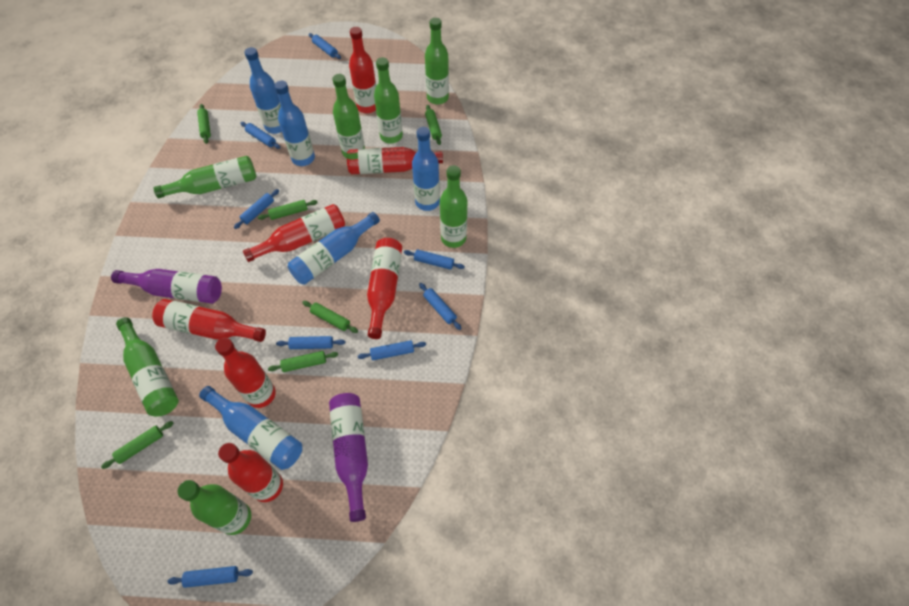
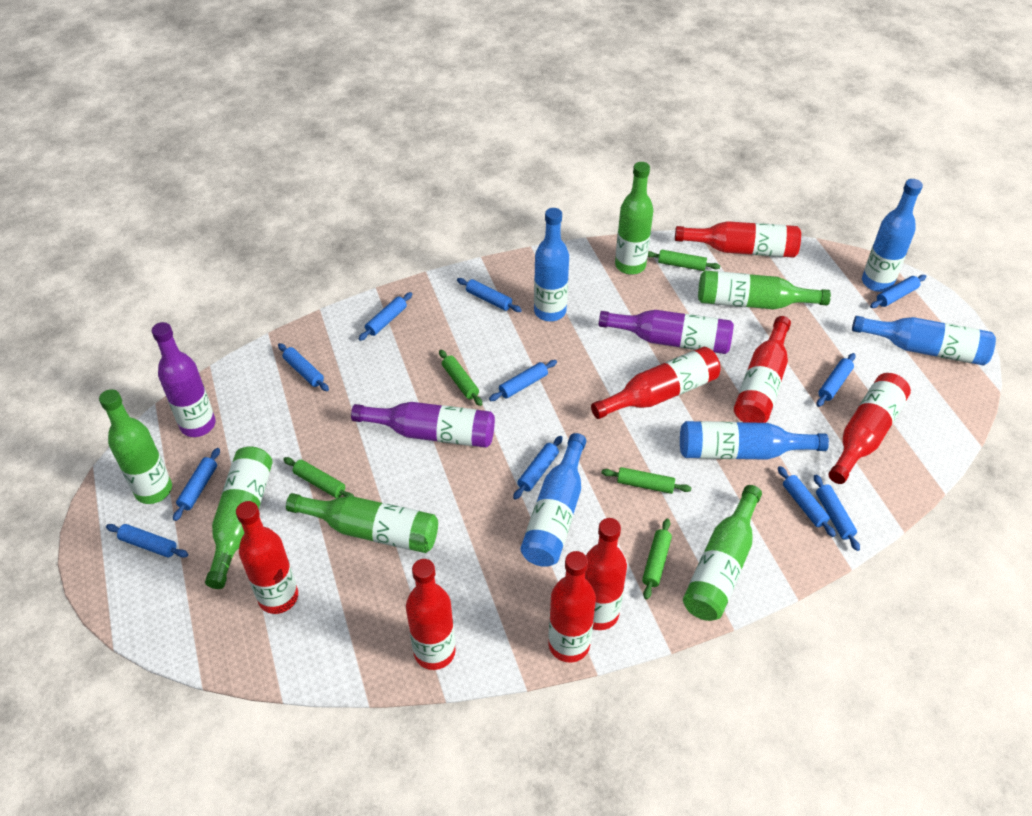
blue rolling pin: [167,566,253,588] [234,189,279,229] [240,122,281,149] [276,336,345,349] [309,33,341,59] [358,340,426,360] [404,249,465,270] [419,283,462,330] = 8 -> [106,524,188,558] [173,448,220,521] [278,343,329,391] [359,292,412,341] [457,278,522,312] [489,360,557,401] [513,436,563,500] [778,466,836,537] [814,474,860,551] [817,353,856,407] [870,275,926,308] = 11
green bottle: [116,317,179,417] [154,156,256,198] [178,480,251,535] [332,74,365,158] [374,57,403,144] [425,18,449,105] [440,165,468,248] = 7 -> [99,389,172,504] [205,446,273,589] [286,493,438,553] [615,162,653,274] [683,485,762,621] [698,271,831,309] = 6
green rolling pin: [101,421,173,469] [197,104,211,144] [258,200,318,220] [268,351,338,372] [302,301,358,333] [425,105,442,145] = 6 -> [283,457,354,498] [439,350,482,406] [602,467,691,494] [642,519,672,600] [648,250,720,271] = 5
purple bottle: [111,269,222,304] [329,393,368,522] = 2 -> [152,322,216,437] [351,402,495,448] [599,310,734,354] = 3
red bottle: [152,299,266,342] [215,338,276,408] [218,443,283,502] [243,204,345,262] [347,147,443,174] [349,27,376,113] [367,238,402,339] = 7 -> [236,501,298,614] [406,559,456,670] [549,551,596,663] [585,518,627,630] [591,347,720,419] [675,221,801,258] [734,316,791,423] [829,373,911,484] = 8

